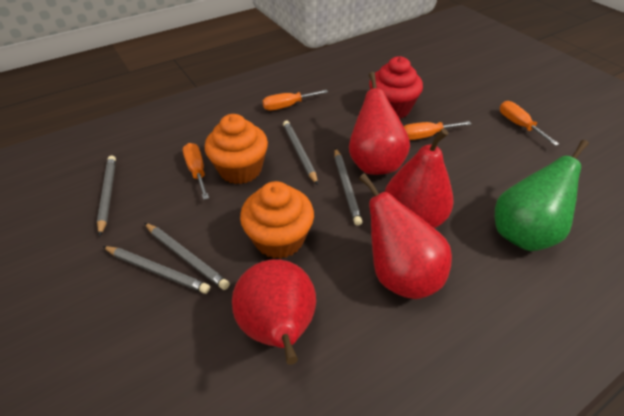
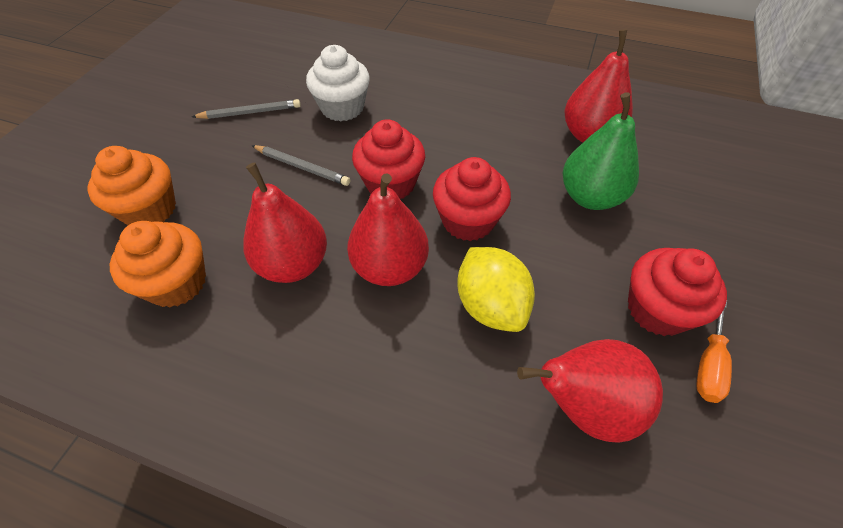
grey pencil: [97,156,116,237] [103,246,210,294] [144,223,230,290] [283,121,318,185] [335,148,363,226] = 5 -> [192,99,301,119] [252,145,350,186] = 2
orange screwdriver: [183,143,209,200] [262,90,328,111] [404,121,471,140] [500,101,559,146] = 4 -> [696,301,732,403] = 1
red cupcake: [369,56,423,119] = 1 -> [352,119,425,198] [433,157,511,241] [628,248,727,336] = 3
white cupcake: none = 0 -> [306,45,370,121] = 1
yellow lemon: none = 0 -> [457,247,535,332] = 1

